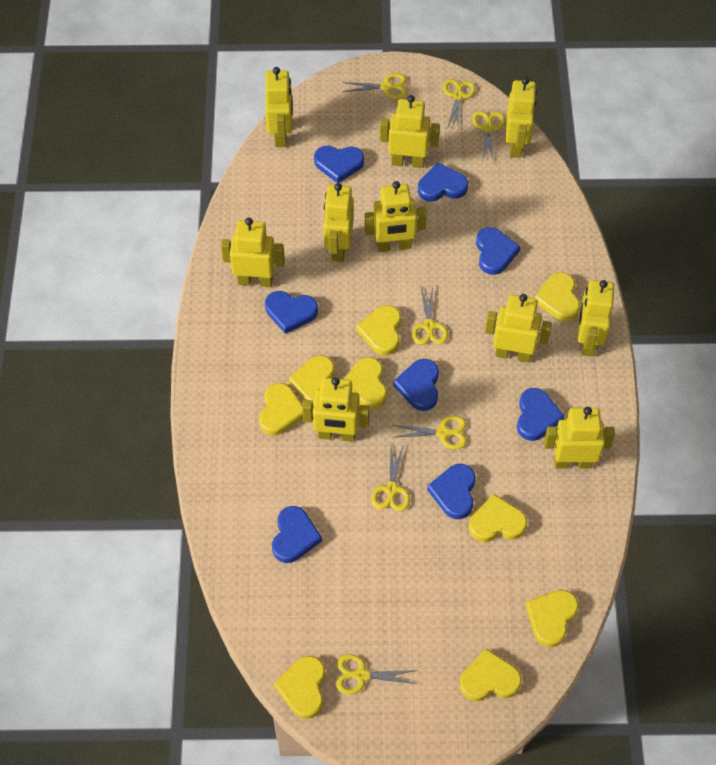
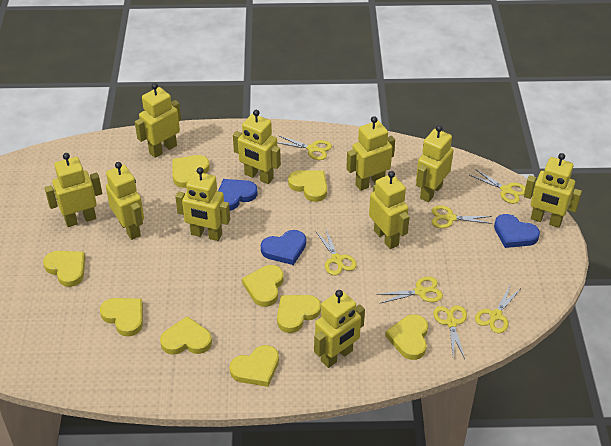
blue heart: [265,291,318,334] [272,506,322,563] [314,146,364,183] [393,359,439,411] [418,163,468,202] [427,464,476,519] [476,227,521,275] [517,388,565,441] = 8 -> [218,179,257,211] [261,230,306,265] [494,214,540,248] = 3

